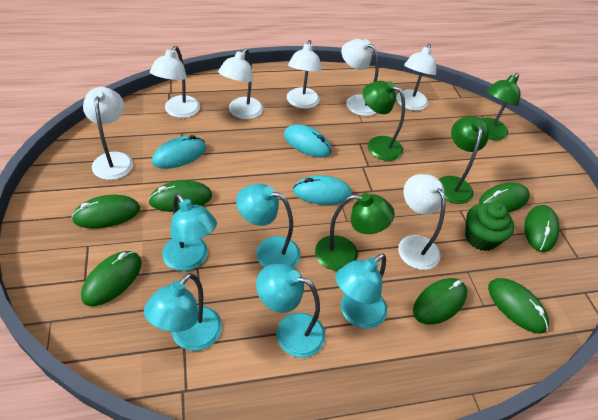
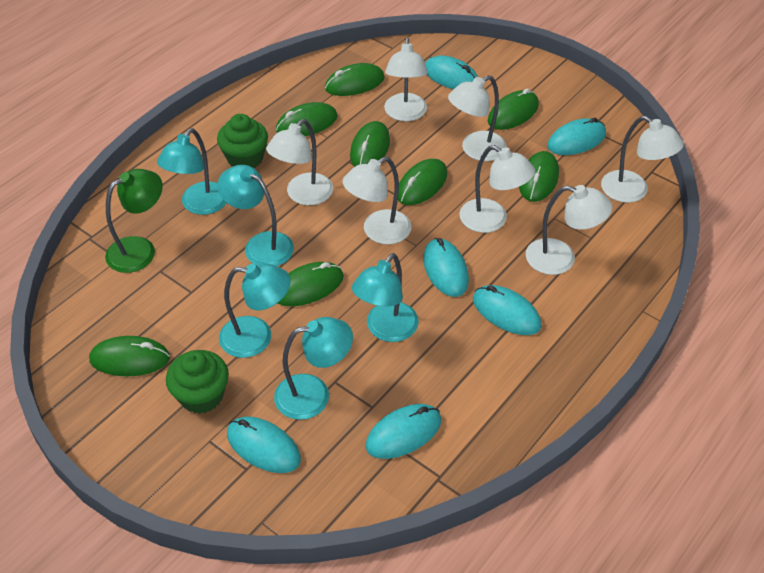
green cupcake: [465,202,514,251] = 1 -> [166,350,229,414] [217,114,268,168] = 2
green lamp: [315,193,395,271] [363,81,405,161] [439,116,489,204] [481,73,521,140] = 4 -> [105,169,163,273] = 1
green mouse: [72,195,140,229] [81,251,142,306] [148,180,212,212] [413,278,467,325] [479,183,530,212] [488,278,549,334] [524,205,560,252] = 7 -> [89,336,170,376] [276,102,338,136] [278,262,344,306] [325,63,385,96] [350,121,390,166] [398,159,447,205] [488,88,539,130] [519,151,559,202] = 8
turquoise mouse: [152,135,206,169] [284,124,332,158] [293,175,352,205] = 3 -> [227,417,301,473] [365,404,441,459] [423,238,469,297] [425,56,478,89] [473,285,541,335] [547,118,606,155] = 6

